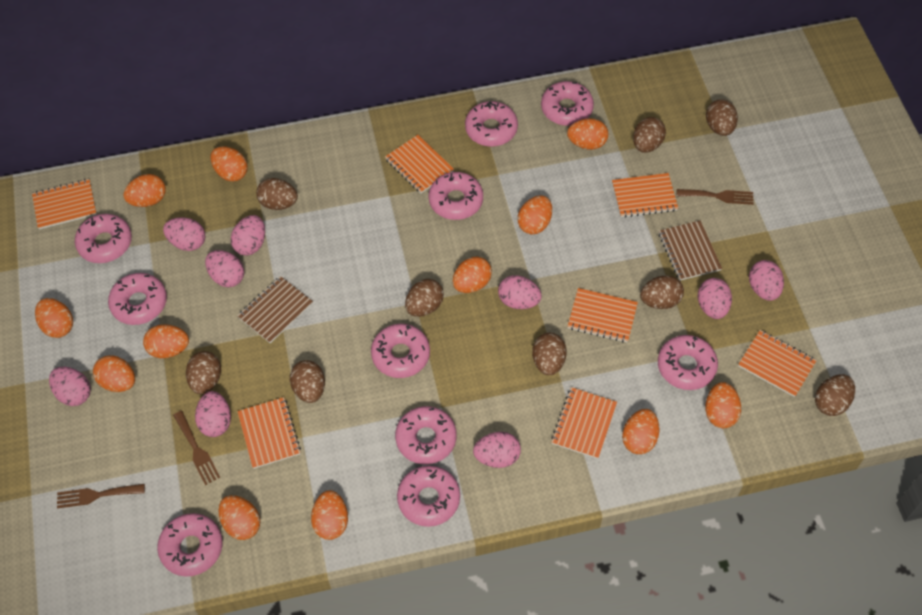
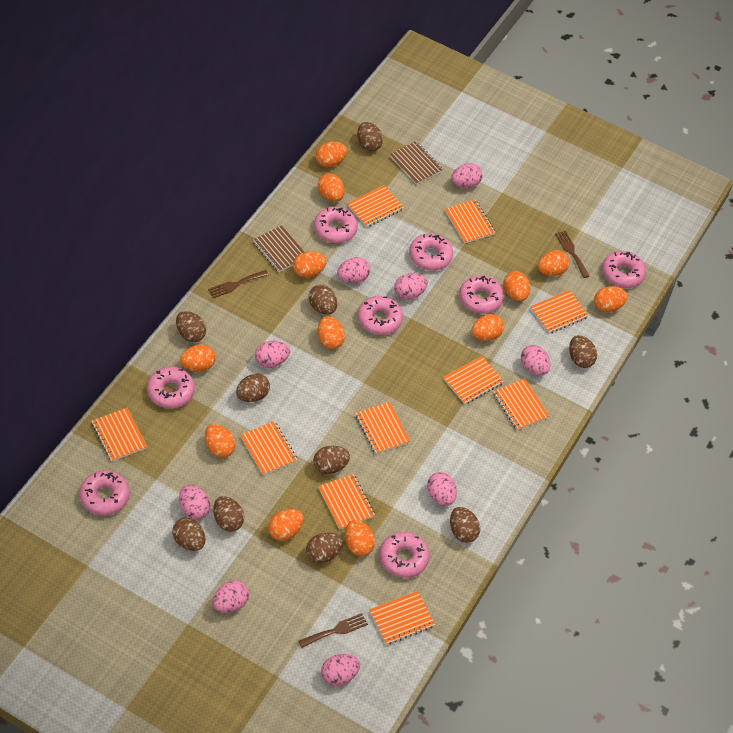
brown egg: [186,351,221,394] [256,178,298,210] [290,360,325,403] [405,279,444,317] [532,333,567,375] [633,117,666,153] [640,276,684,309] [706,99,738,136] [815,374,855,416] = 9 -> [172,518,206,551] [176,311,206,342] [213,496,244,532] [236,374,270,402] [306,533,343,563] [308,285,337,315] [313,446,350,474] [357,122,383,151] [450,507,480,543] [569,335,597,368] = 10
orange notebook: [32,179,97,229] [237,397,301,469] [385,135,454,193] [551,387,617,459] [567,288,638,342] [612,173,678,218] [738,330,817,397] = 7 -> [92,408,147,462] [240,421,297,475] [318,474,375,530] [347,185,404,227] [355,402,410,454] [369,591,435,645] [443,356,504,404] [445,200,495,244] [493,379,549,430] [530,290,589,334] = 10
pink donut: [75,214,132,263] [108,273,167,325] [157,513,223,577] [371,324,430,378] [395,406,457,464] [397,466,460,527] [429,172,483,220] [465,101,518,147] [541,81,594,126] [658,335,718,390] = 10 -> [79,470,130,516] [147,367,195,408] [314,207,358,243] [358,296,403,335] [379,532,429,578] [409,233,453,271] [459,275,504,314] [602,251,646,288] = 8

